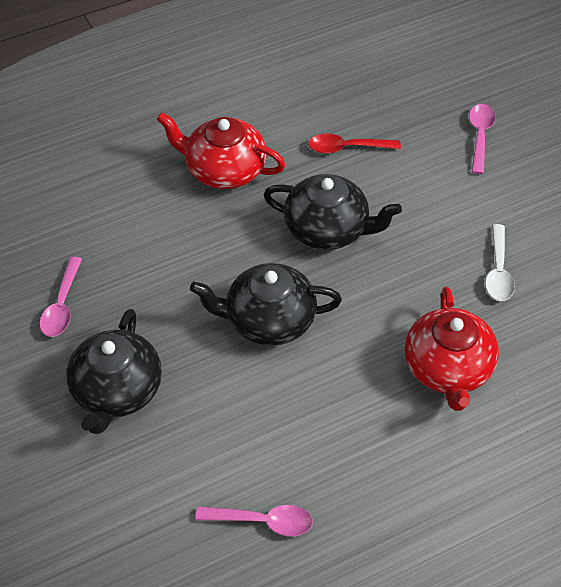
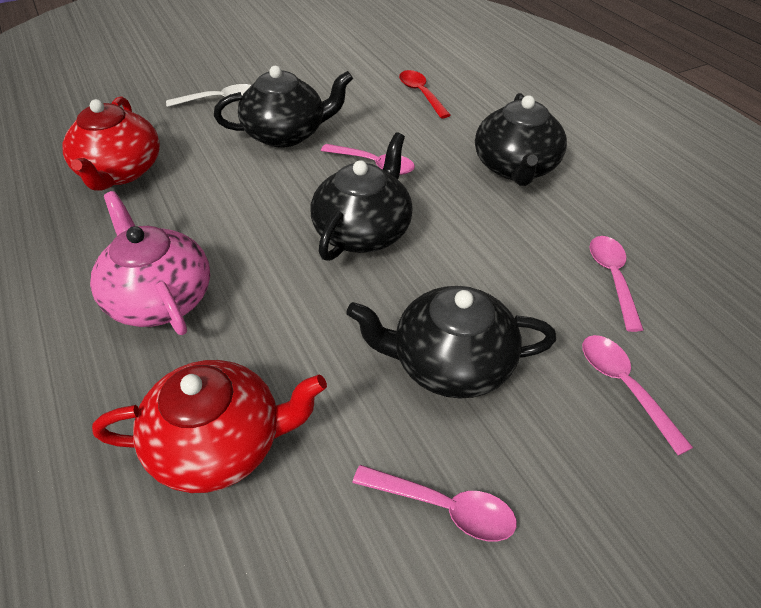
black teapot: [66,309,162,434] [190,263,342,346] [264,174,402,250] = 3 -> [214,66,353,148] [311,132,413,261] [346,286,556,398] [475,93,567,186] = 4
pink spoon: [39,257,82,337] [195,505,313,536] [469,104,495,174] = 3 -> [321,144,415,175] [353,465,517,542] [582,335,693,455] [589,236,644,332] = 4
pink teapot: none = 0 -> [90,191,210,335] = 1

